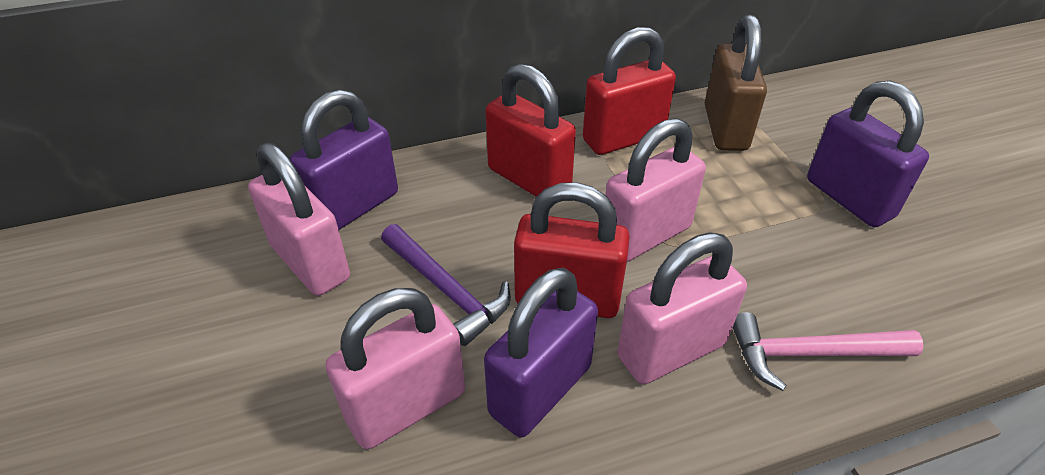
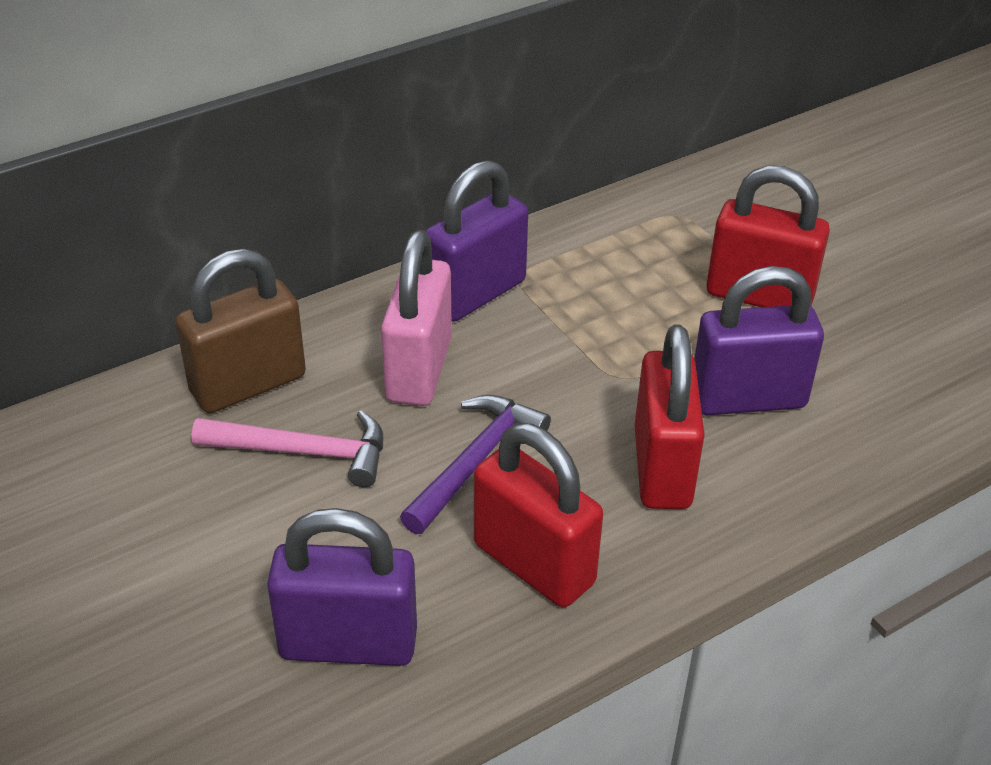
pink padlock: [248,143,350,296] [325,288,465,449] [605,118,706,262] [617,232,747,384] = 4 -> [381,230,452,406] = 1

